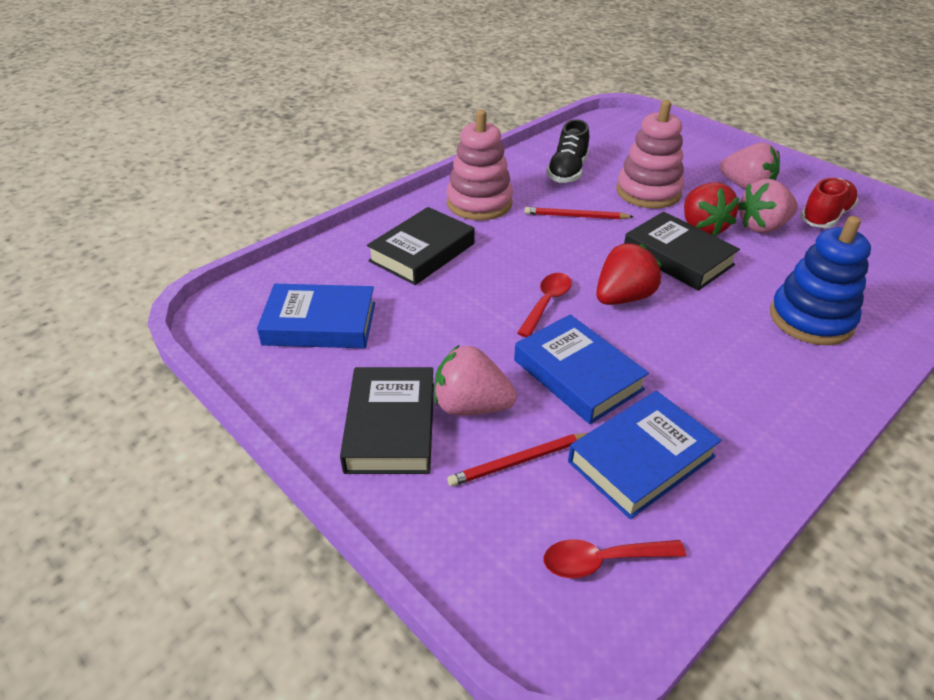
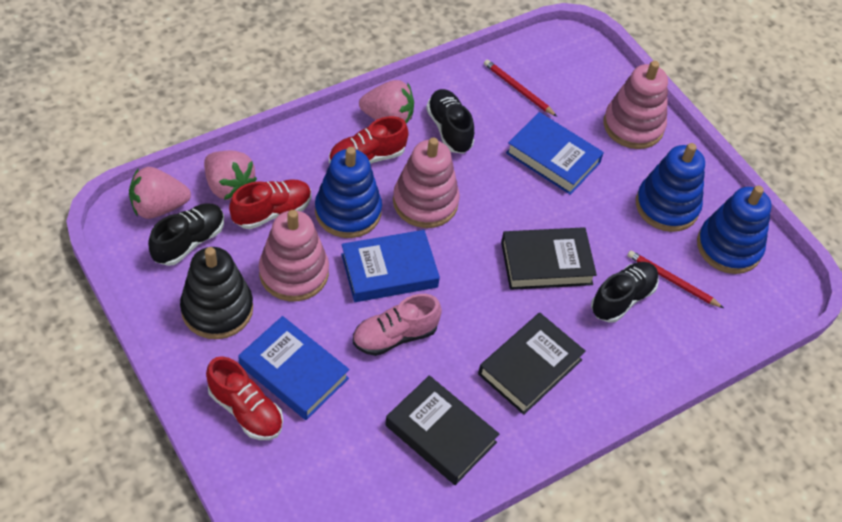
black shoe: [546,119,589,183] = 1 -> [148,203,224,266] [426,89,474,154] [591,262,659,323] = 3
black stacking toy: none = 0 -> [180,247,253,339] = 1
blue stacking toy: [770,216,871,345] = 1 -> [315,147,382,238] [636,143,705,232] [697,186,772,274] = 3
pink shoe: none = 0 -> [353,294,442,356] = 1
pink stacking toy: [446,110,513,220] [616,100,684,209] = 2 -> [259,210,329,301] [393,138,460,228] [603,61,668,149] = 3
red shoe: [800,178,859,228] = 1 -> [206,356,283,440] [229,179,311,229] [329,116,409,164] = 3
red spoon: [517,273,572,337] [544,539,686,578] = 2 -> none = 0
red strawberry: [596,243,661,305] [684,182,739,236] = 2 -> none = 0

